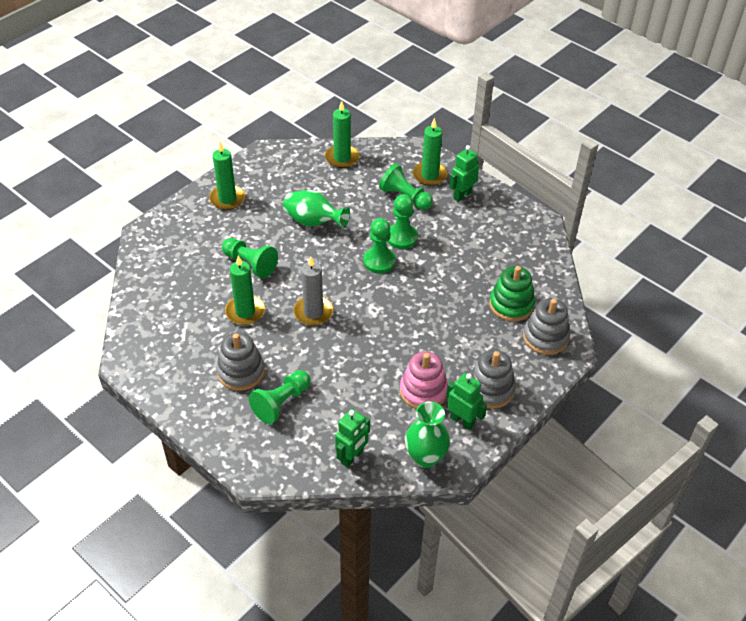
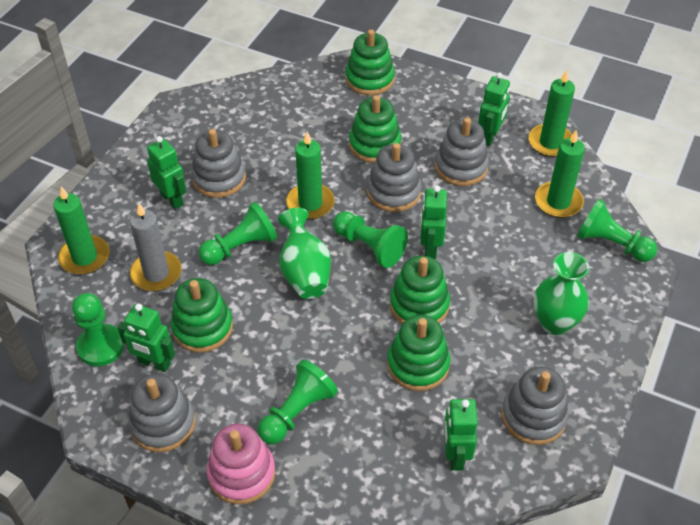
green robot: [335,409,370,468] [446,373,487,430] [449,145,479,202] = 3 -> [118,304,175,372] [147,136,186,209] [420,185,447,259] [444,399,478,470] [478,72,510,146] = 5
green stacking toy: [489,266,535,322] = 1 -> [171,278,233,353] [346,29,395,95] [349,95,401,163] [387,315,450,391] [390,256,450,324] = 5
grey stacking toy: [216,332,265,391] [470,350,516,409] [523,298,570,355] = 3 -> [128,374,196,452] [191,129,246,198] [367,143,422,212] [435,117,489,186] [502,367,569,445] = 5

